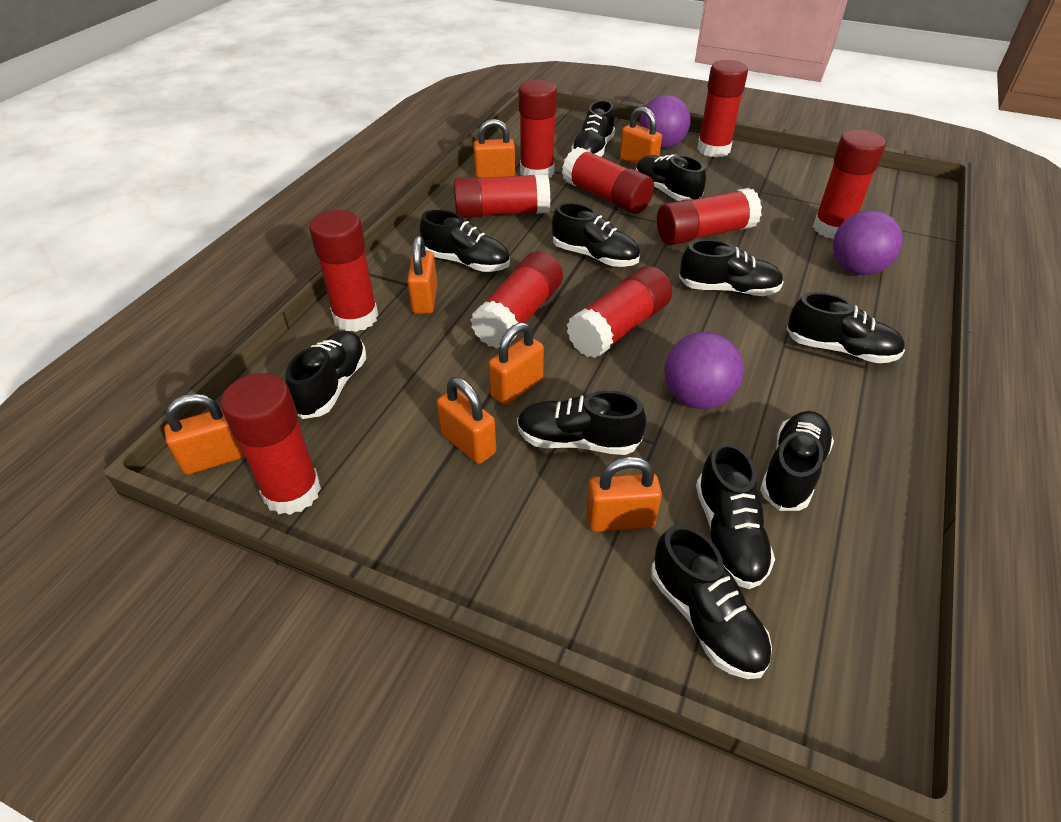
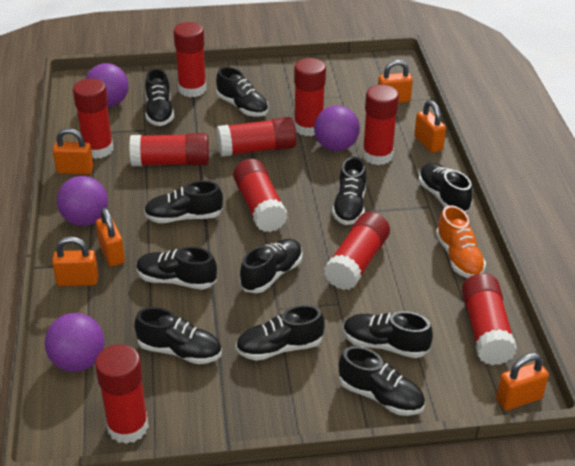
orange padlock: [164,393,245,475] [407,236,437,314] [437,377,496,464] [473,119,515,178] [488,322,544,405] [586,456,662,532] [620,107,662,165] = 7 -> [52,237,99,286] [53,128,94,175] [96,208,125,267] [378,60,413,103] [414,100,446,153] [496,353,549,410] = 6
orange shoe: none = 0 -> [436,205,486,278] = 1
purple ball: [640,95,690,149] [664,332,744,409] [833,210,903,275] = 3 -> [45,313,105,372] [57,176,108,226] [86,63,129,107] [314,105,360,151] = 4

